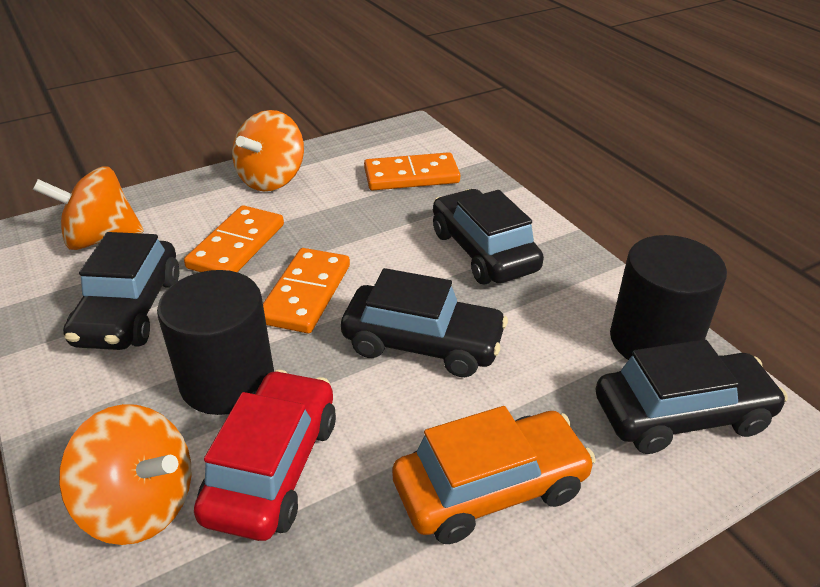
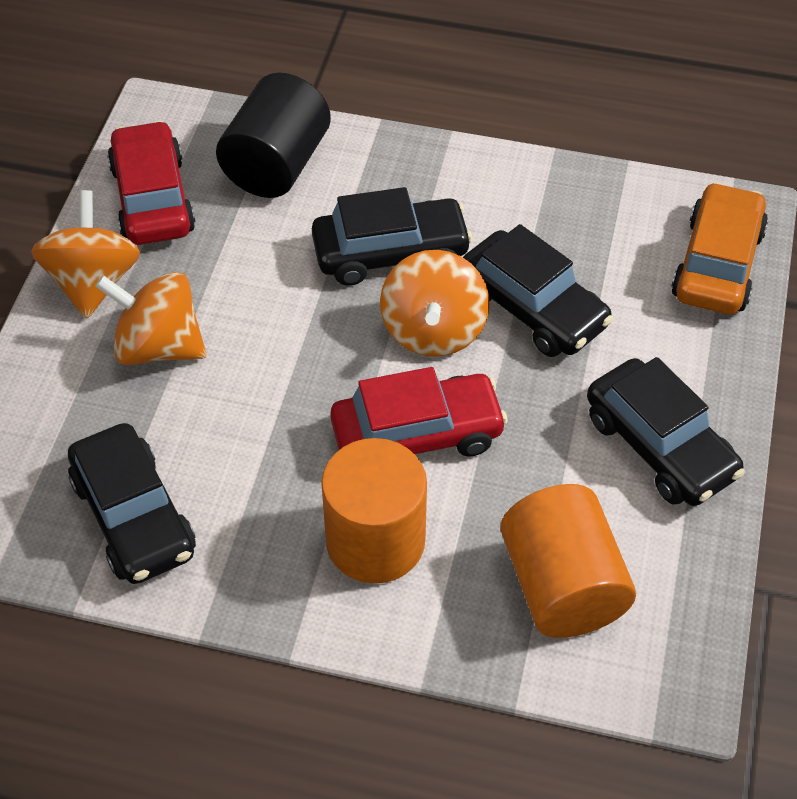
black cylinder: [157,270,274,415] [610,235,727,360] = 2 -> [216,73,331,198] = 1
orange cylinder: none = 0 -> [321,438,427,584] [501,484,636,638] = 2
orange domino: [184,205,284,272] [263,248,350,333] [364,152,460,190] = 3 -> none = 0
red car: [194,370,336,541] = 1 -> [107,120,195,245] [330,367,508,457] = 2

